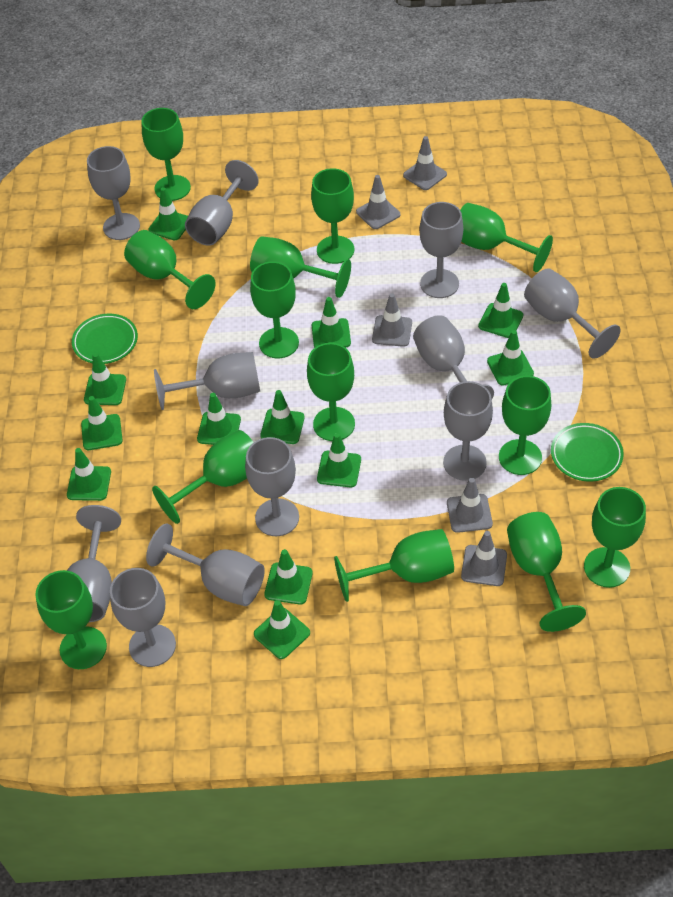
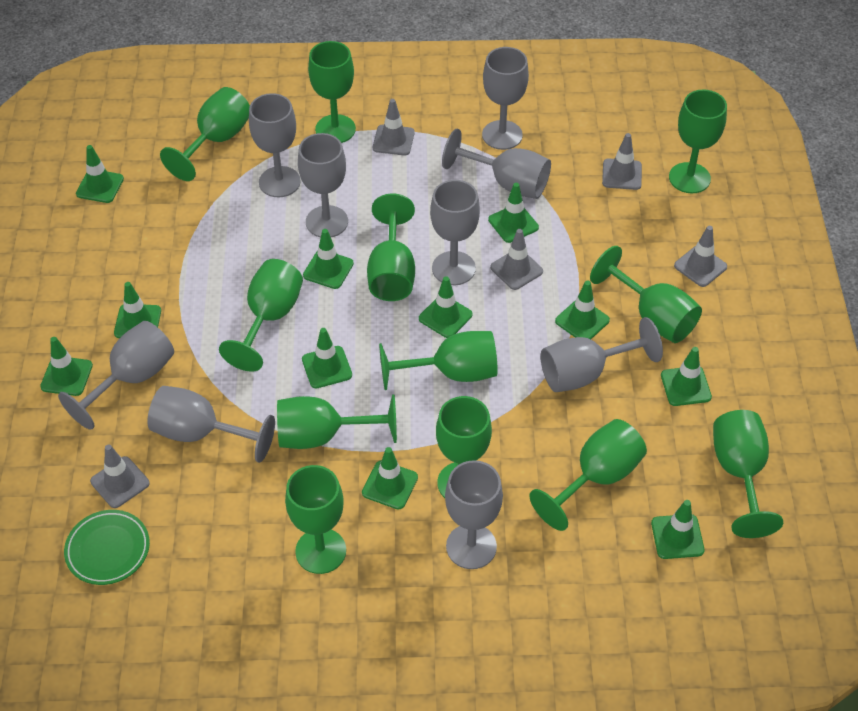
green goblet: [35,570,107,669] [124,230,216,309] [141,108,191,201] [152,430,254,524] [250,236,351,298] [250,262,299,359] [307,343,355,441] [311,168,354,264] [334,529,454,602] [460,203,553,272] [499,376,551,475] [507,512,586,632] [584,487,646,588] = 13 -> [160,87,250,181] [219,259,303,372] [277,394,397,449] [285,465,346,574] [308,41,356,143] [367,193,415,301] [379,331,498,390] [436,396,492,498] [529,419,647,531] [590,246,702,343] [669,89,727,193] [713,410,783,538] = 12
green plate: [72,314,138,364] [551,423,624,482] = 2 -> [64,510,150,585] = 1
green traffic cone: [67,448,111,501] [81,396,123,450] [84,353,126,405] [149,187,188,240] [197,393,241,445] [254,600,310,659] [260,390,305,444] [264,549,313,605] [312,297,351,348] [317,433,361,488] [478,283,523,338] [487,330,534,386] = 12 -> [40,337,93,396] [76,145,124,203] [114,282,161,338] [302,328,352,388] [303,229,354,289] [362,447,418,510] [419,276,473,338] [488,183,539,243] [555,280,610,339] [651,500,705,559] [661,347,712,406] = 11
grey goblet: [67,505,121,622] [87,146,140,240] [110,568,176,667] [146,524,265,606] [154,352,260,410] [185,160,259,246] [245,437,299,536] [413,315,494,399] [419,202,463,298] [443,381,493,481] [524,268,621,359] = 11 -> [58,321,174,430] [147,386,275,463] [249,93,301,197] [298,133,348,237] [430,180,480,285] [442,129,551,199] [445,460,503,569] [482,47,529,150] [541,317,663,392] = 9

